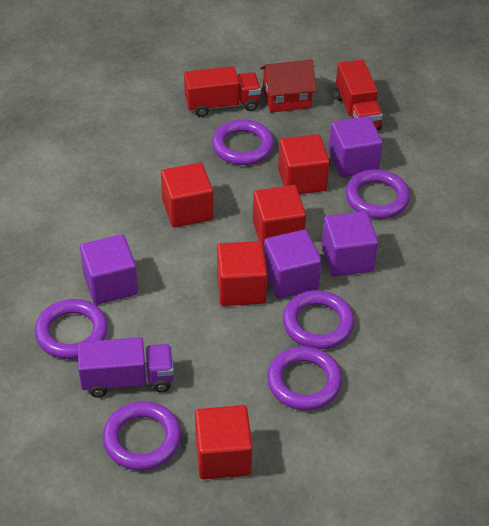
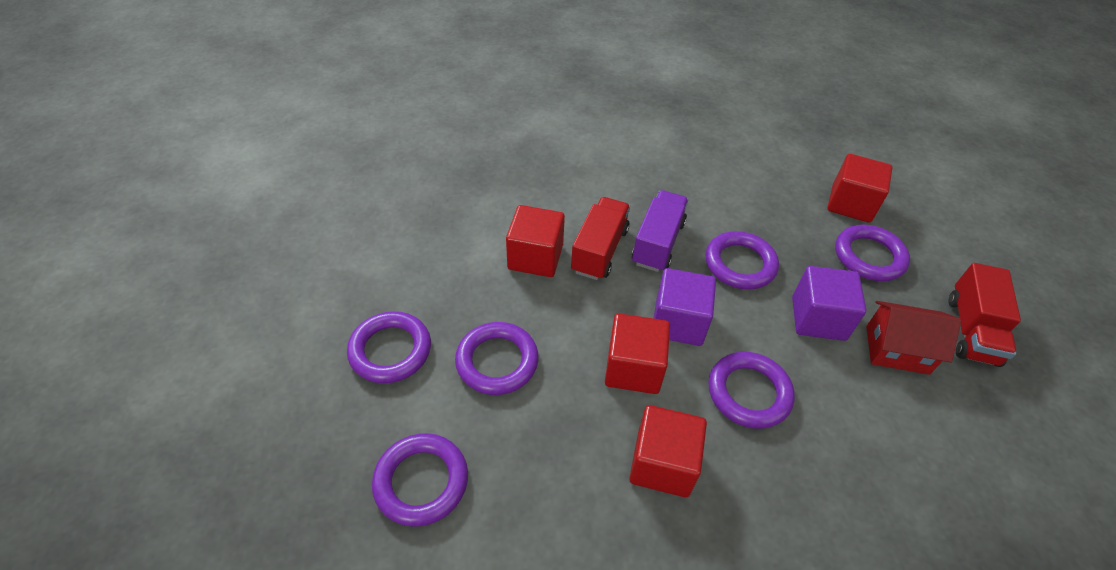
purple cube: [80,234,138,305] [264,230,322,299] [321,211,378,277] [329,116,383,177] = 4 -> [653,268,716,346] [792,266,866,341] = 2
red cube: [161,162,213,227] [195,405,253,480] [217,241,267,306] [253,185,306,245] [278,134,330,194] = 5 -> [506,205,565,277] [605,313,670,394] [629,405,707,497] [827,154,892,223] = 4

